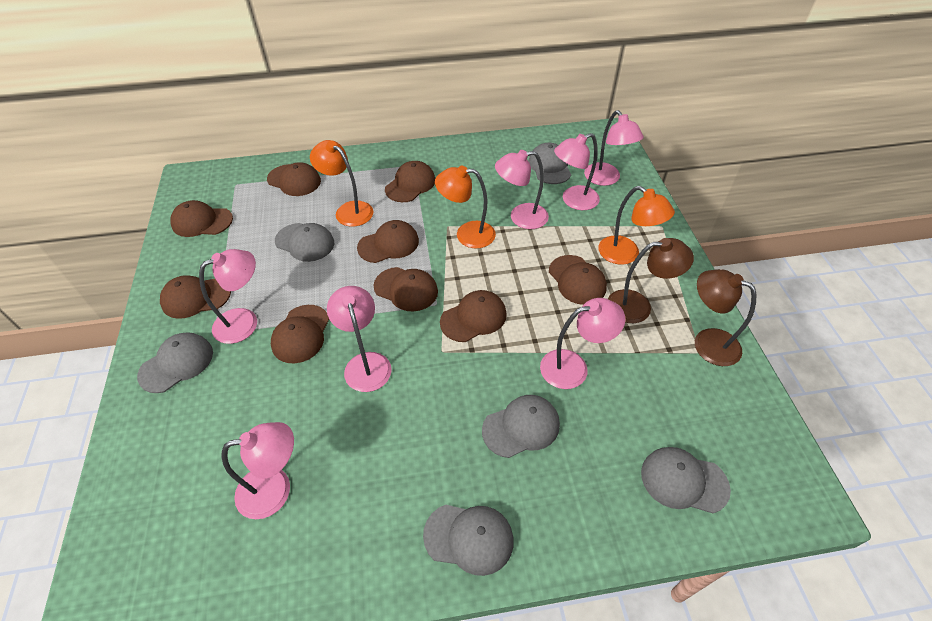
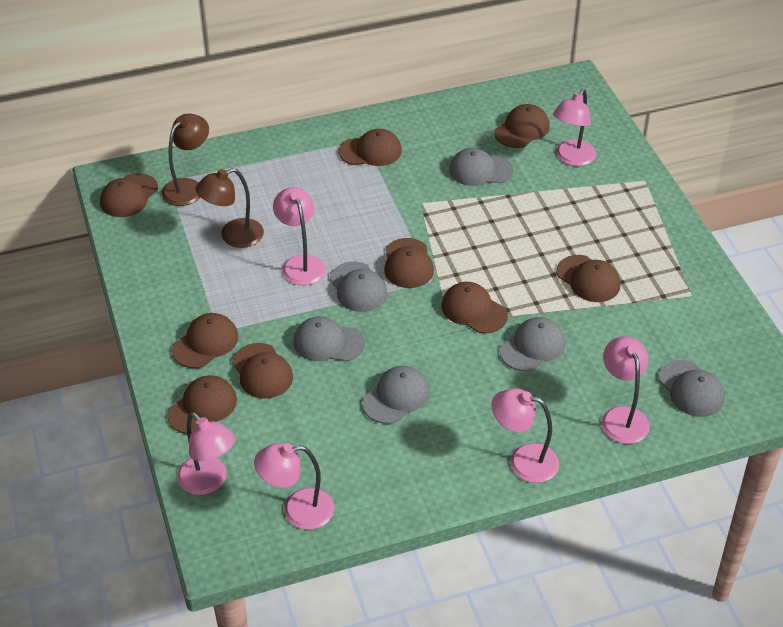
orange lamp: [310,140,374,227] [435,166,496,248] [598,186,675,265] = 3 -> none = 0
pink lamp: [199,249,257,344] [222,422,294,519] [327,286,392,392] [495,150,549,229] [540,298,625,389] [554,133,600,210] [584,110,644,186] = 7 -> [177,412,235,495] [254,443,334,530] [273,187,326,285] [492,388,559,483] [553,89,596,166] [602,336,650,444] = 6

